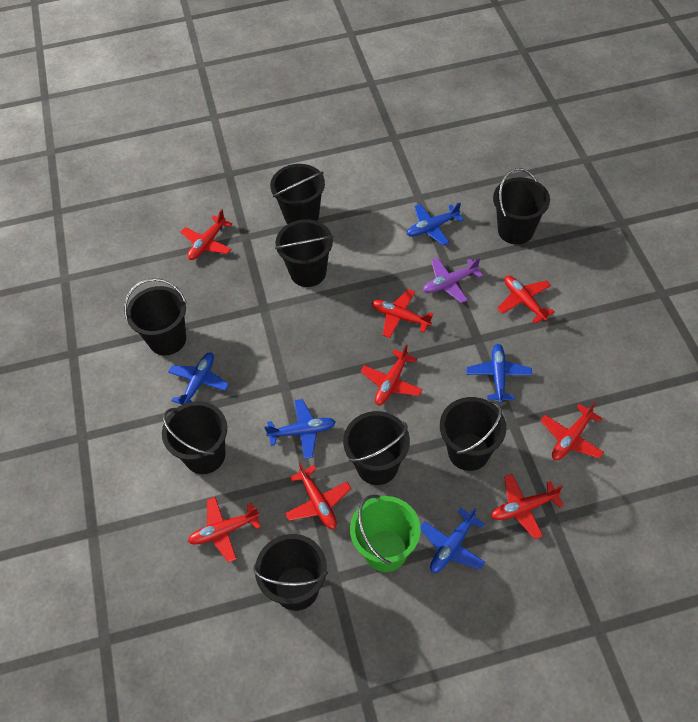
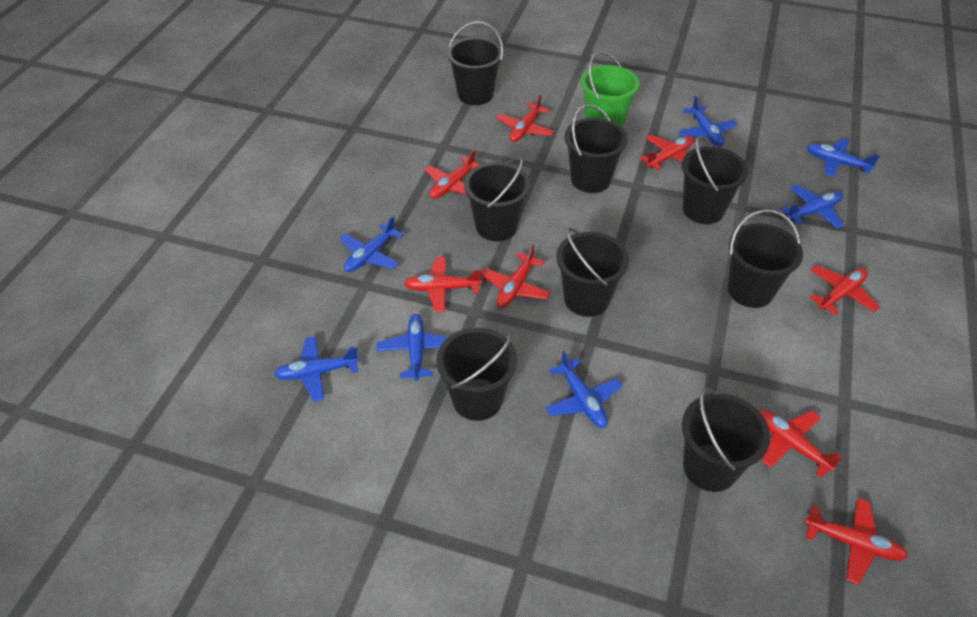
blue plane: [168,352,229,405] [264,399,336,459] [407,203,464,245] [420,507,485,573] [466,344,532,403] = 5 -> [274,336,360,402] [340,216,404,272] [376,314,448,381] [545,351,623,428] [678,96,738,147] [781,185,844,229] [807,138,880,177] = 7
purple plane: [423,257,483,303] = 1 -> none = 0

